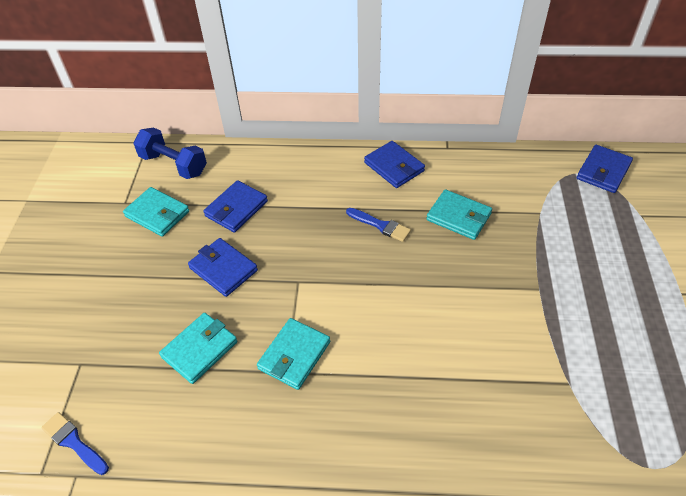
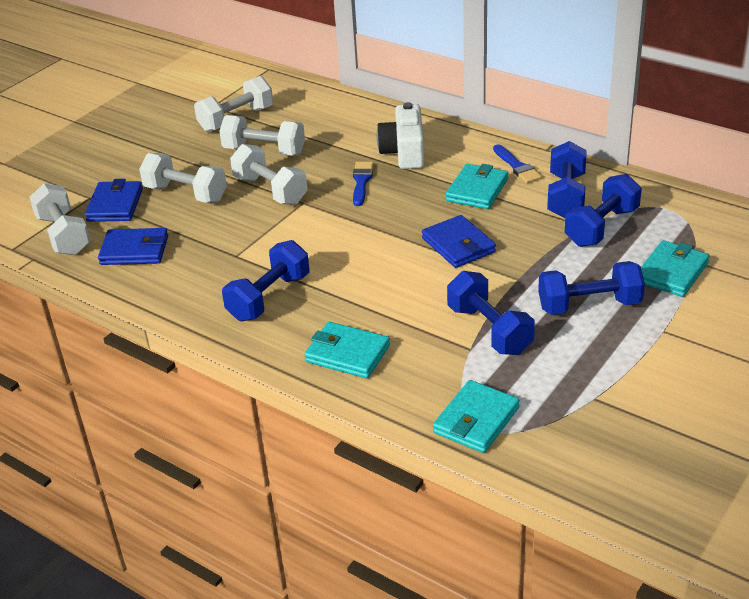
blue dumbbell: [134,127,207,179] = 1 -> [222,240,309,321] [447,271,535,355] [538,261,645,315] [547,141,587,218] [565,174,642,247] = 5
blue wallet: [188,238,258,297] [203,180,268,233] [364,141,425,188] [577,145,633,193] = 4 -> [85,179,143,222] [98,228,168,265] [422,215,496,268] = 3
white camera: none = 0 -> [377,102,424,169] = 1
white dumbbell: none = 0 -> [29,183,90,255] [139,153,227,203] [194,76,273,132] [219,115,305,156] [230,144,308,205] = 5

